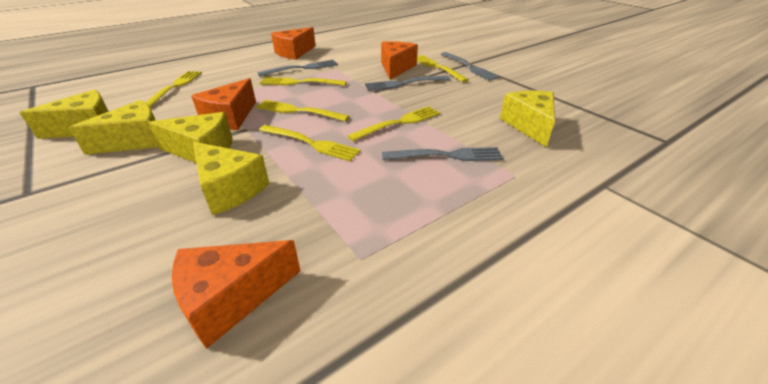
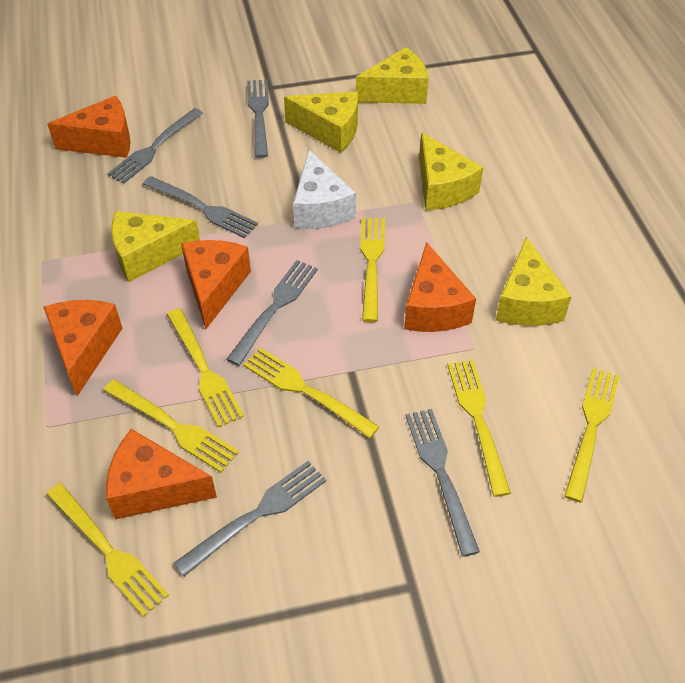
grey fork: [257,60,338,76] [365,76,450,91] [382,147,504,161] [441,52,500,81] = 4 -> [107,108,203,184] [143,176,258,238] [174,461,326,577] [226,260,318,366] [247,80,269,158] [405,409,480,557] = 6
orange cheese: [172,240,301,349] [191,78,256,130] [271,27,315,60] [381,41,418,80] = 4 -> [44,300,122,396] [47,96,131,158] [106,429,217,519] [181,240,251,329] [404,242,476,332] = 5
white cheese: none = 0 -> [293,150,356,229] = 1
yellow fork: [145,71,202,108] [256,100,350,122] [259,125,361,161] [260,77,347,86] [348,106,440,141] [417,55,469,82] = 6 -> [46,483,169,617] [103,379,239,473] [167,308,244,427] [243,348,379,438] [360,217,385,322] [447,360,511,497] [564,368,619,502] = 7

